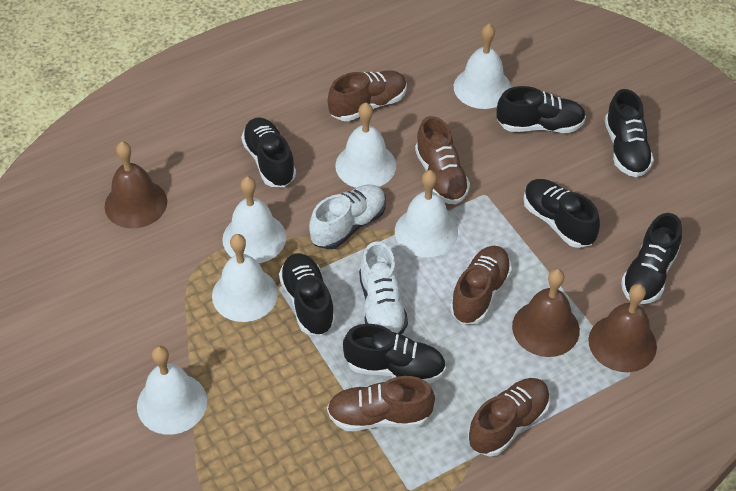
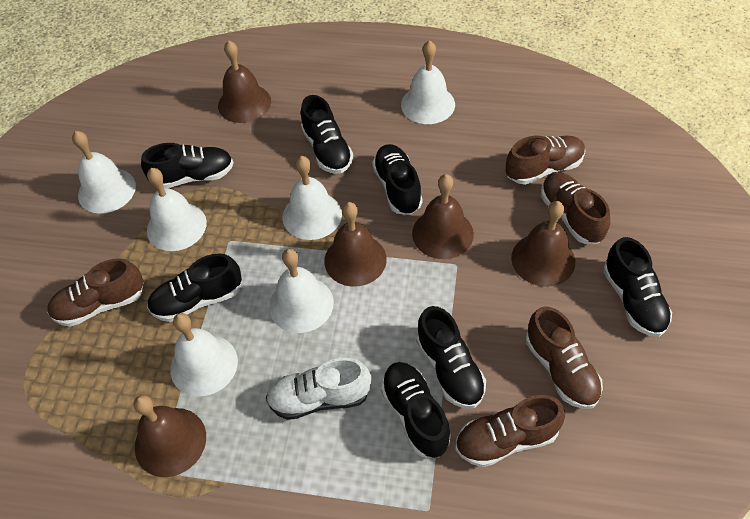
brown bell: [105,141,167,229] [512,269,580,357] [589,284,657,372] = 3 -> [133,395,206,477] [218,40,271,123] [324,202,387,287] [412,174,474,259] [511,201,575,287] = 5
white shoe: [309,185,386,250] [359,242,408,334] = 2 -> [266,358,371,420] = 1

